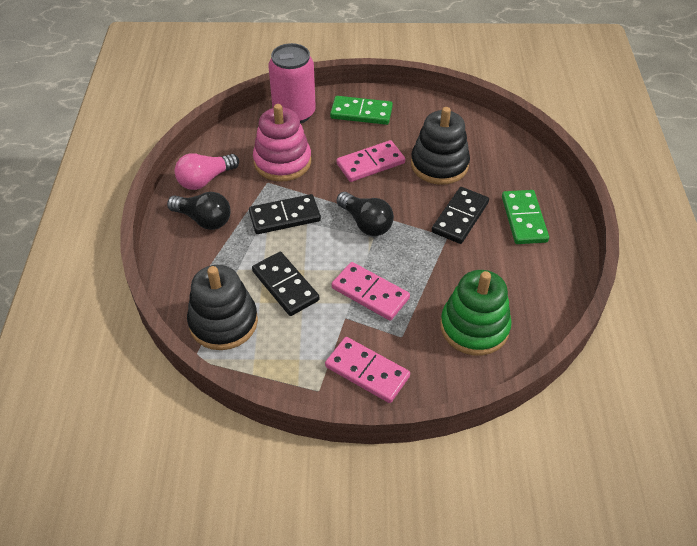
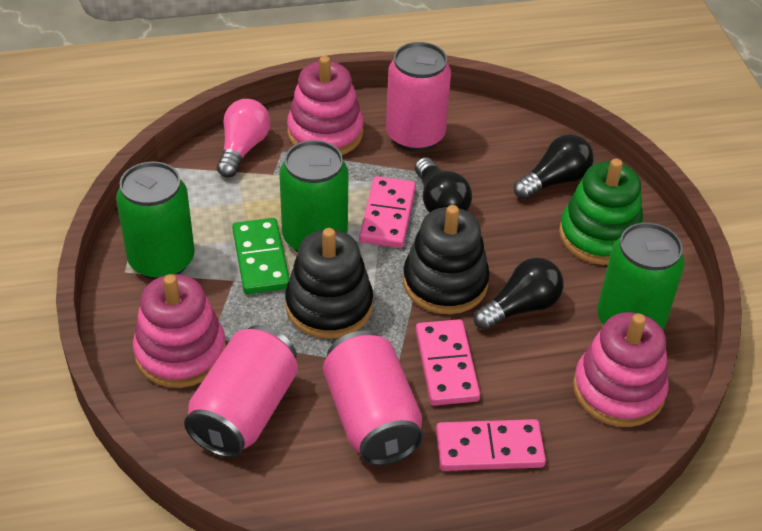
black domino: [249,194,321,234] [252,252,319,316] [432,187,489,244] = 3 -> none = 0
black light bulb: [167,192,231,230] [337,192,394,236] = 2 -> [415,157,472,213] [474,258,564,330] [514,134,594,200] = 3
green can: none = 0 -> [116,162,195,280] [279,140,349,252] [597,222,685,330] = 3
green domino: [330,96,393,125] [502,190,549,244] = 2 -> [232,218,290,294] = 1
pink can: [269,43,316,124] = 1 -> [184,325,298,458] [323,331,423,466] [386,42,451,152] = 3
pink stacking toy: [253,104,311,182] = 1 -> [133,274,226,388] [287,56,363,155] [573,312,669,427] = 3

